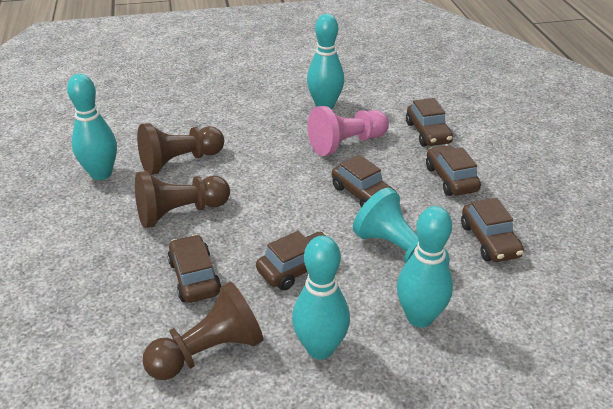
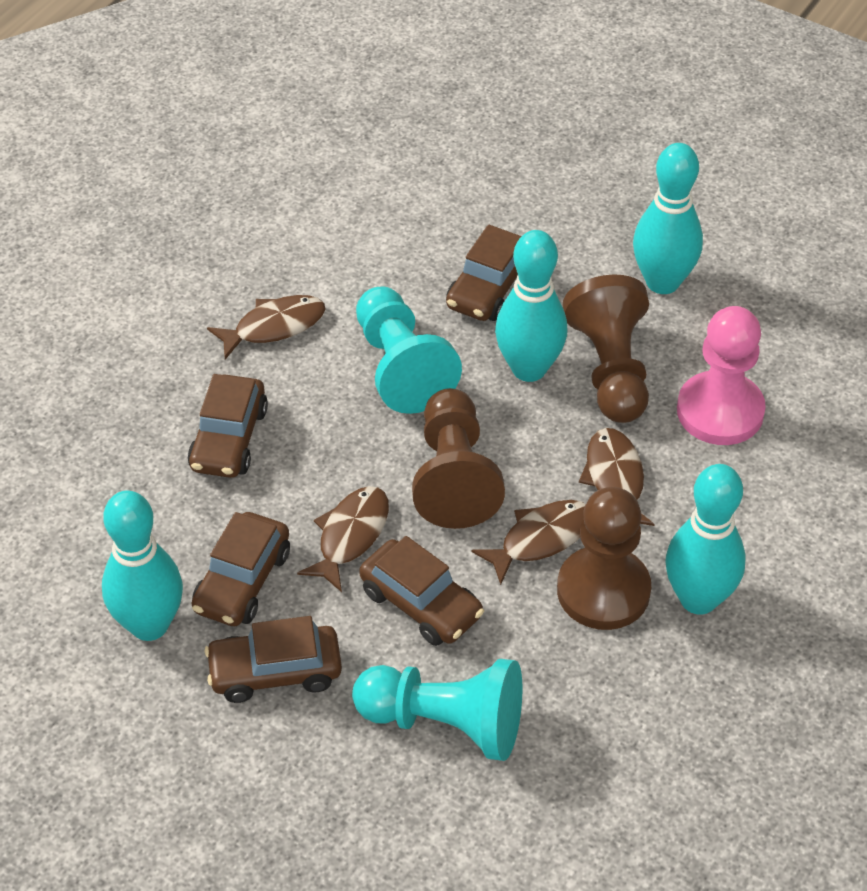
brown car: [167,235,221,303] [256,231,339,290] [332,155,396,208] [406,98,453,147] [426,145,481,196] [461,198,524,262] = 6 -> [188,374,268,478] [192,512,290,626] [205,616,342,703] [359,536,484,646] [446,225,522,321] = 5
brown fish: none = 0 -> [207,295,325,359] [297,486,389,592] [471,500,586,585] [579,428,654,526] = 4
turquoise pawn: [353,188,450,266] = 1 -> [352,659,523,761] [356,286,462,414] = 2

